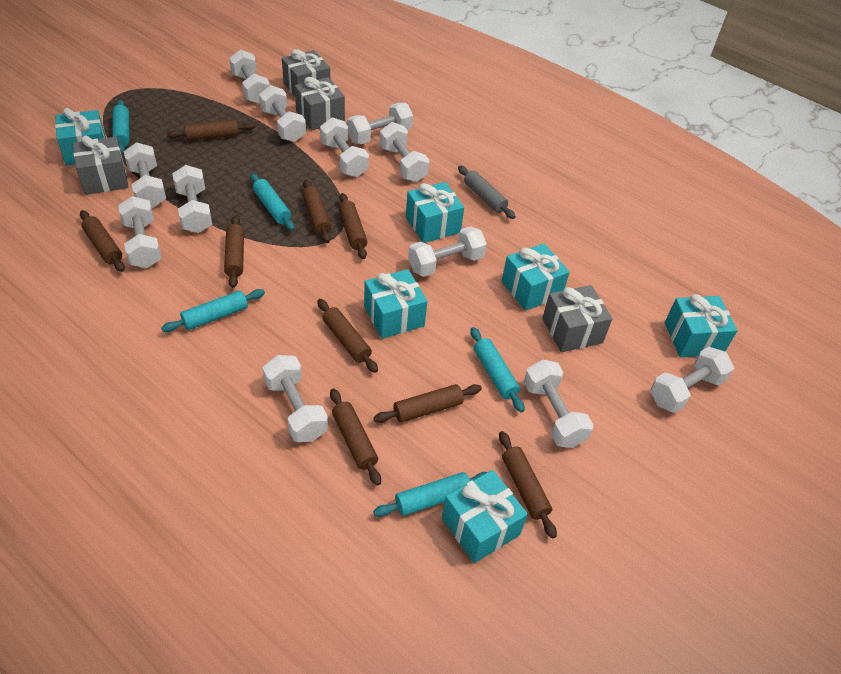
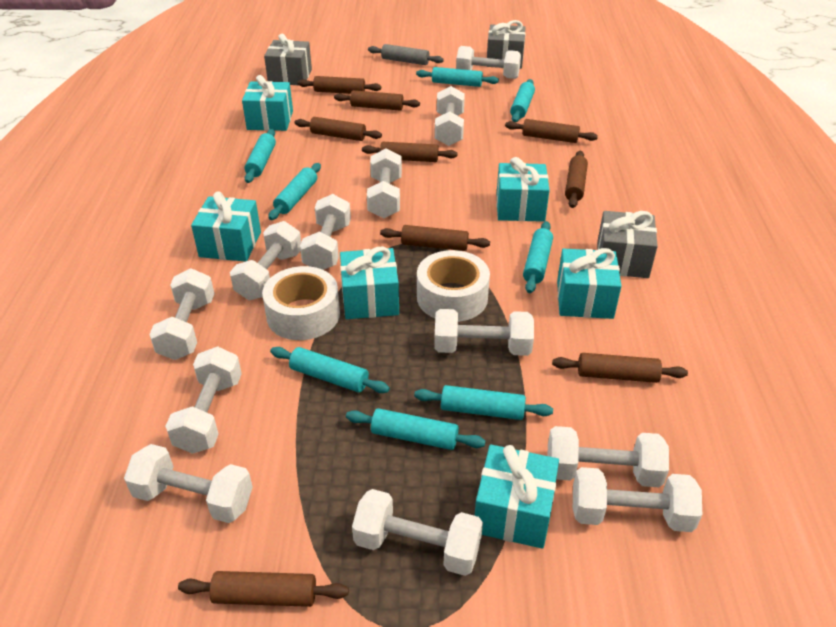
grey gift: [73,135,129,195] [282,49,330,97] [295,77,345,131] [542,285,612,352] = 4 -> [264,34,312,85] [486,20,526,69] [597,211,658,278] = 3
turquoise rolling pin: [112,100,130,154] [161,289,265,332] [250,173,295,231] [373,472,487,517] [470,327,525,412] = 5 -> [244,129,276,183] [268,163,321,220] [270,347,390,393] [346,408,486,450] [414,385,553,420] [416,67,499,87] [510,79,535,122] [523,221,553,293] = 8
white tape: none = 0 -> [262,266,340,340] [417,250,490,322] = 2

